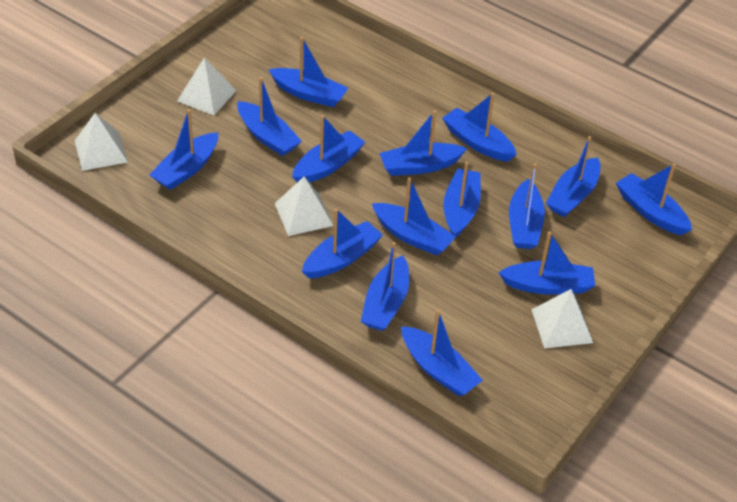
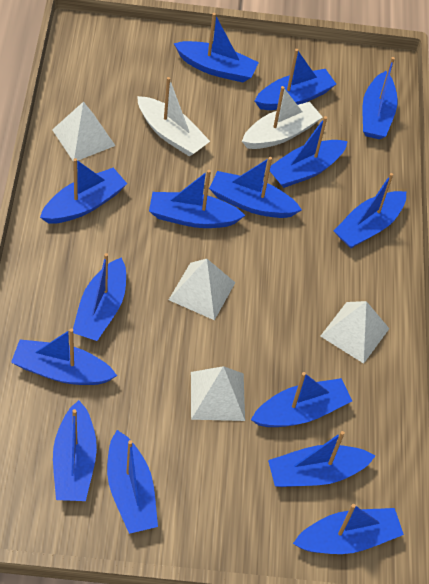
white boat: none = 0 -> [137,77,210,156] [242,86,322,149] = 2

